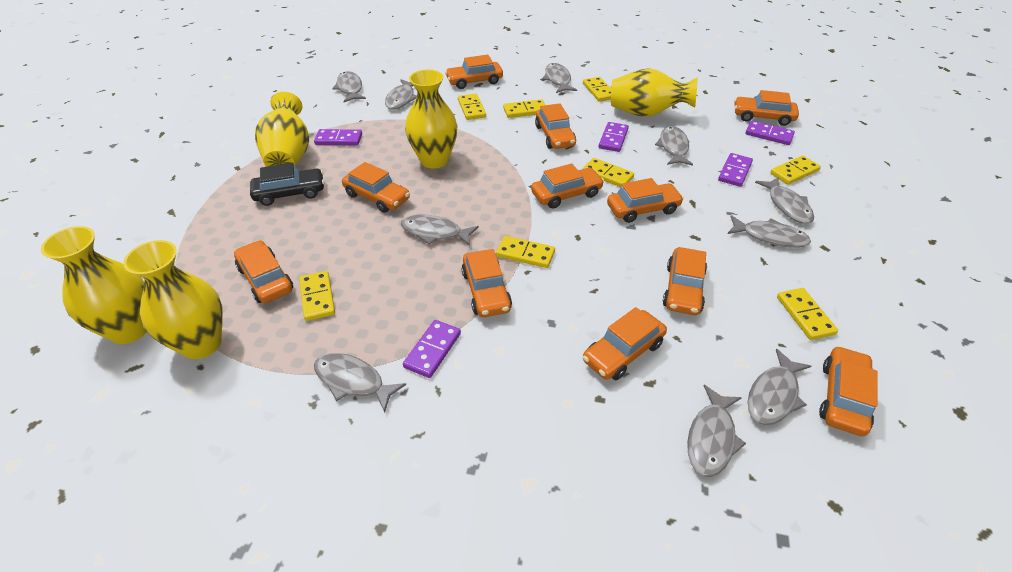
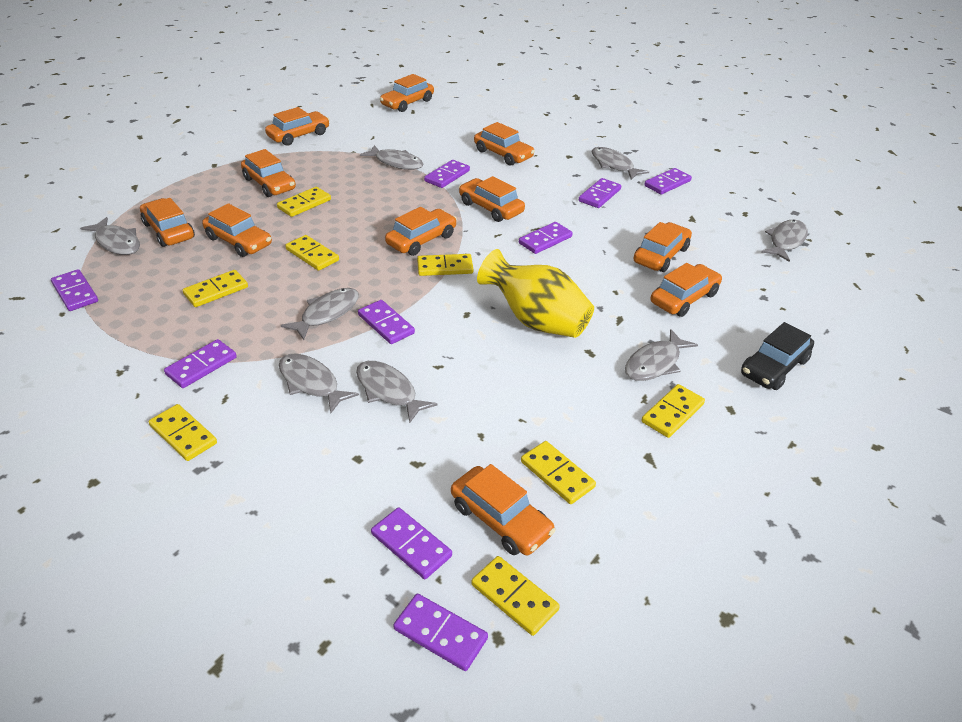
grey fish: [314,353,406,413] [332,71,366,102] [385,79,417,110] [401,215,479,246] [542,63,577,93] [655,126,693,166] [687,385,746,477] [728,215,811,248] [748,349,811,425] [755,177,814,224] = 10 -> [80,217,140,255] [279,354,359,414] [281,288,359,340] [356,361,437,424] [360,145,424,170] [592,147,649,180] [625,329,698,381] [761,220,808,262] = 8
purple domino: [314,129,362,146] [403,320,461,378] [598,122,629,152] [718,153,753,187] [745,121,795,145] = 5 -> [51,269,98,311] [164,339,237,388] [358,300,415,344] [371,507,452,579] [393,594,488,671] [424,160,470,188] [519,222,573,254] [579,178,621,208] [644,168,692,194] = 9
yellow vase: [41,226,147,344] [123,240,223,359] [255,92,309,167] [405,70,457,168] [611,68,698,117] = 5 -> [477,249,594,338] = 1

